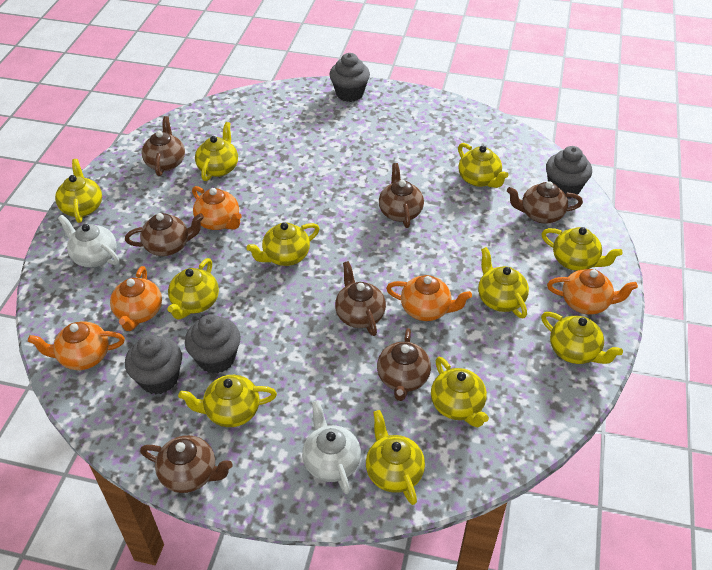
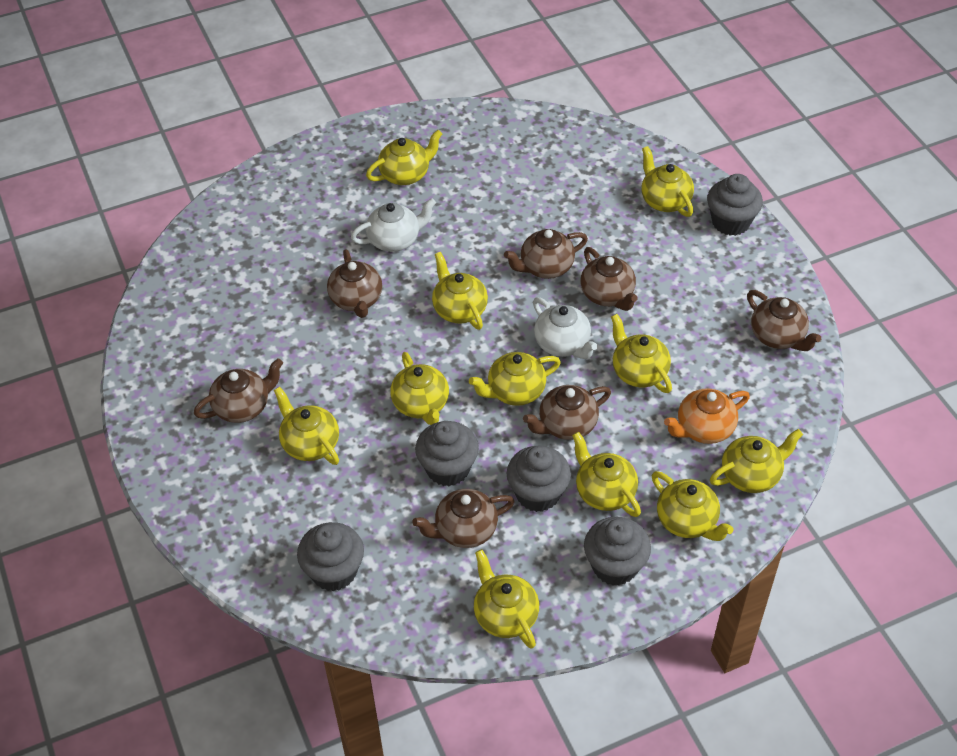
grey cupcake: [125,335,182,394] [185,315,241,373] [329,53,370,102] [546,146,592,199] = 4 -> [297,522,364,591] [415,421,479,486] [507,446,571,512] [584,517,651,586] [707,174,763,236] = 5
orange teapot: [28,321,125,370] [110,266,162,331] [192,186,242,230] [386,275,472,321] [547,269,638,315] = 5 -> [664,388,750,444] = 1

